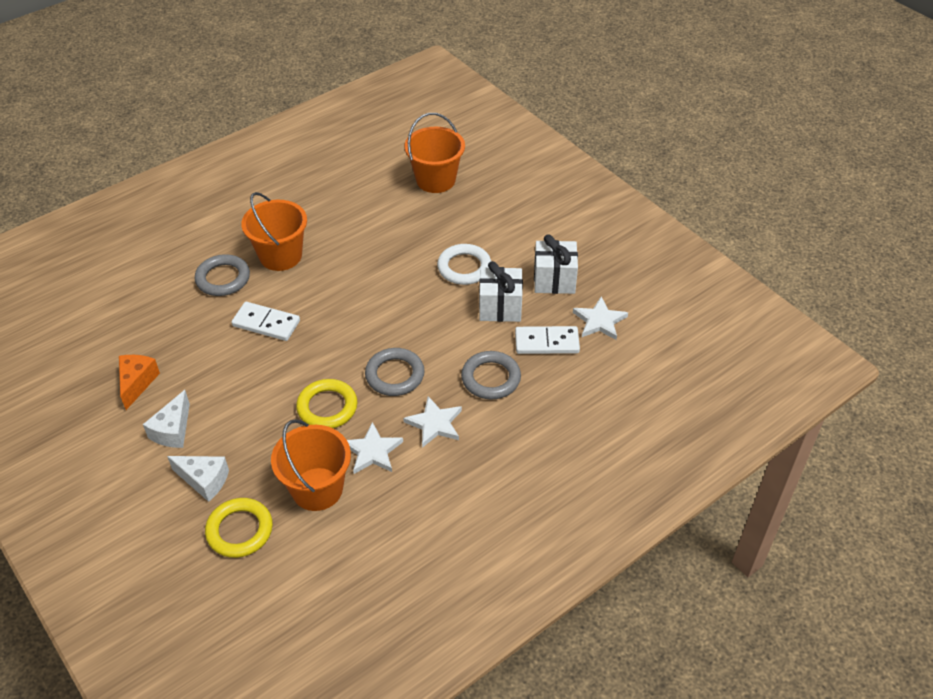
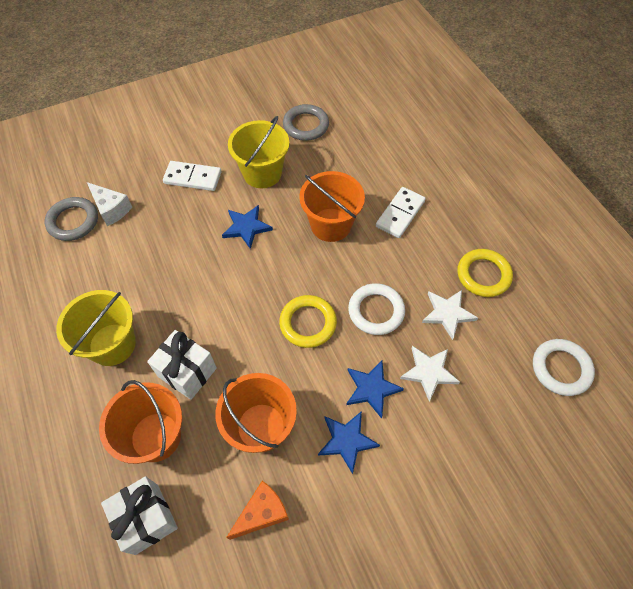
blue star: none = 0 -> [222,205,273,249] [318,411,380,474] [346,360,404,419] = 3
grey ring: [195,254,250,296] [365,348,425,396] [461,351,521,399] = 3 -> [45,197,98,241] [283,104,329,141] = 2
white cheese: [143,390,190,448] [167,456,229,502] = 2 -> [87,182,132,226] = 1
white ring: [437,244,491,285] = 1 -> [348,283,405,335] [533,339,595,396] = 2
white star: [347,422,403,474] [403,396,462,448] [573,296,628,340] = 3 -> [400,346,460,402] [422,290,478,340] = 2
yellow bucket: none = 0 -> [56,290,136,366] [228,116,290,188] = 2

